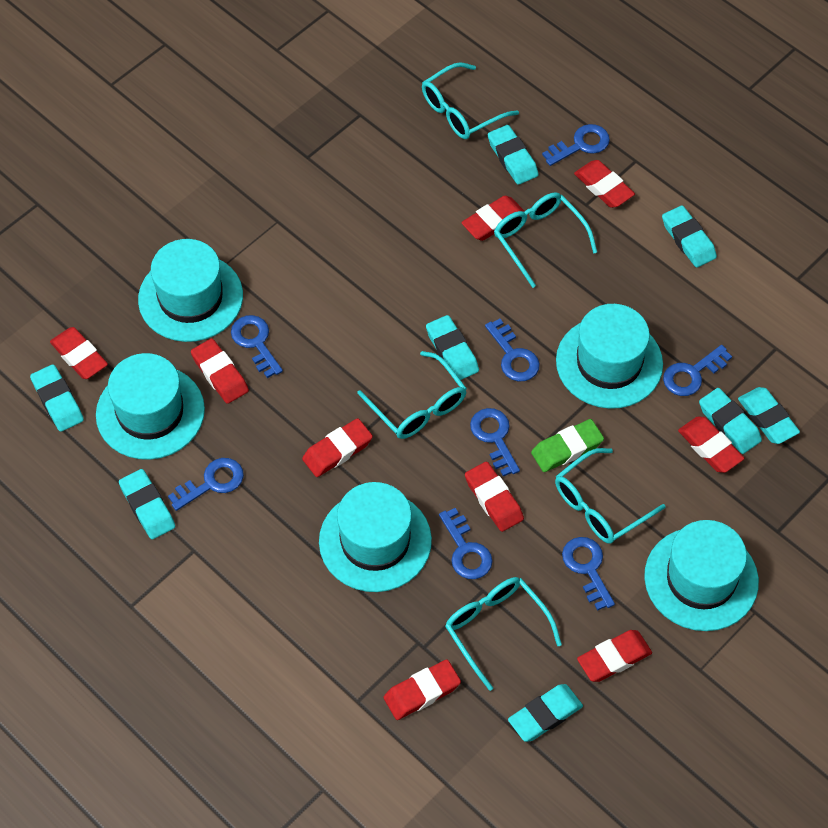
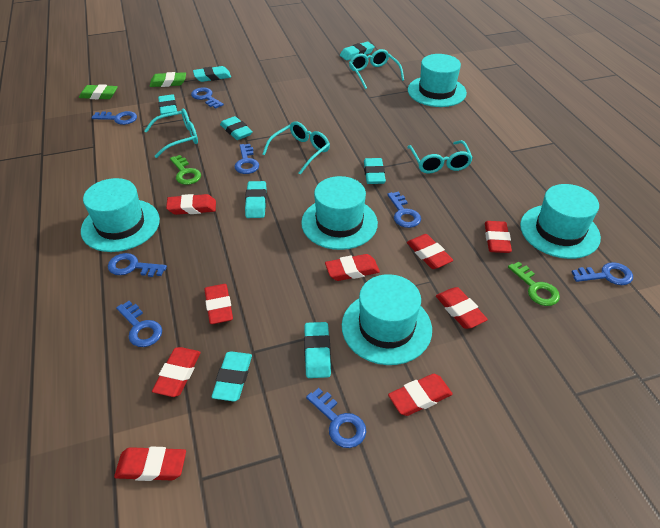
green eraser: [531,419,604,472] = 1 -> [79,84,118,99] [150,72,186,87] = 2
green key: none = 0 -> [170,155,201,185] [508,262,560,306] = 2
turquoise glasses: [357,351,467,439] [422,62,519,139] [445,577,562,691] [494,192,597,288] [555,448,665,544] = 5 -> [144,108,198,158] [262,121,330,175] [349,49,404,89] [407,140,473,173] = 4

